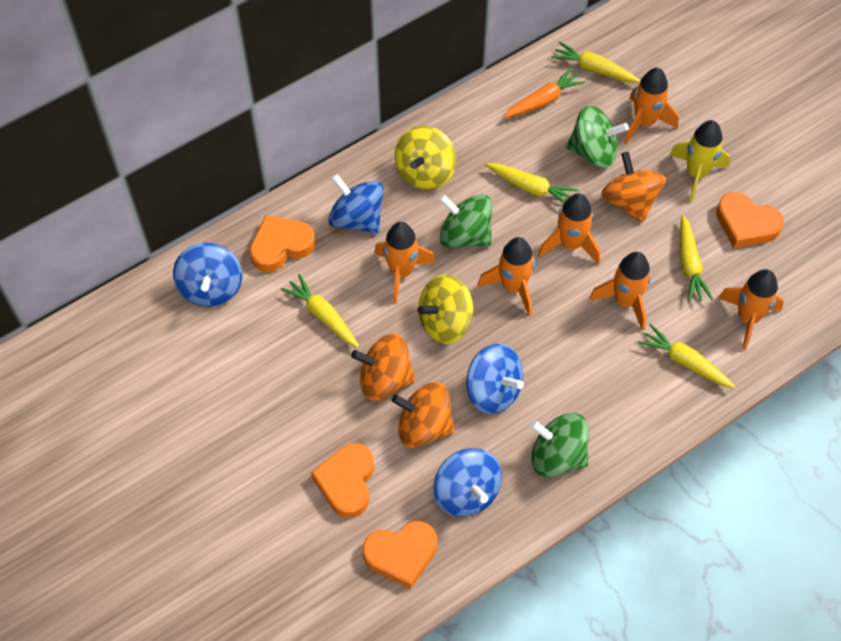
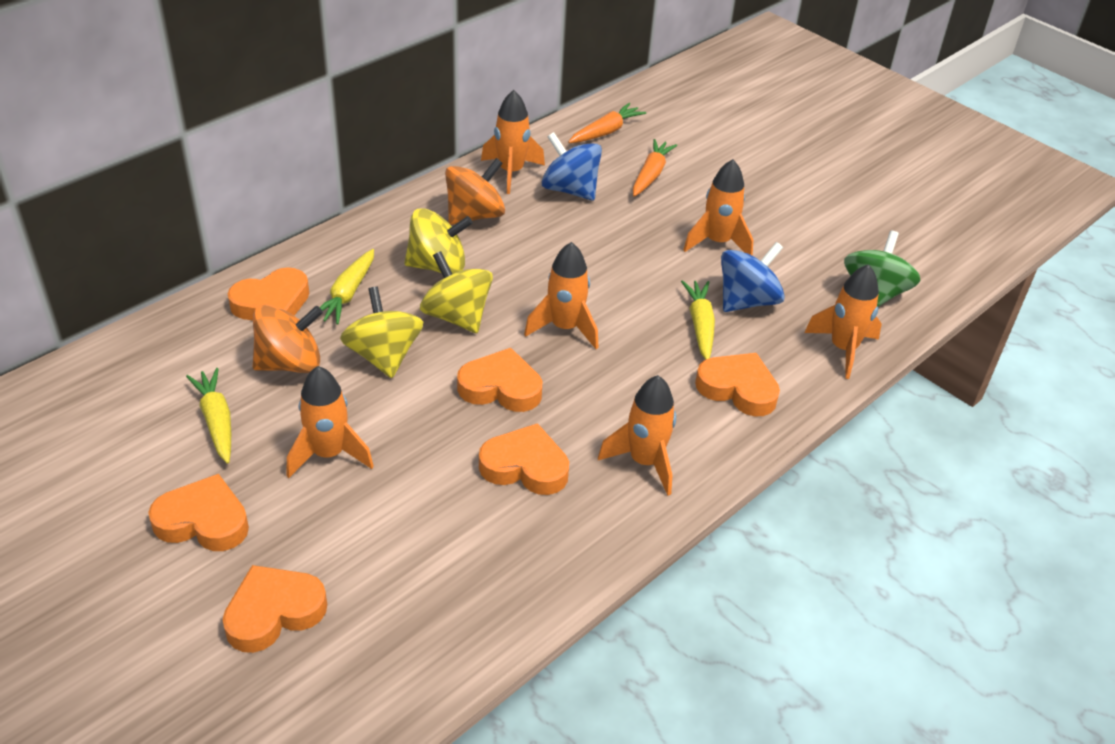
blue spinning top: [173,243,242,307] [328,174,383,234] [434,448,502,517] [466,344,524,414] = 4 -> [542,132,602,200] [721,242,785,312] = 2
green spinning top: [439,194,492,248] [530,413,589,477] [566,106,629,168] = 3 -> [844,231,920,307] = 1
orange carrot: [503,67,585,118] = 1 -> [568,103,646,143] [633,139,677,197] = 2
orange heart: [250,215,315,272] [311,443,374,518] [362,521,437,589] [716,192,784,248] = 4 -> [148,474,249,551] [222,565,327,653] [228,267,309,321] [457,348,542,412] [479,423,569,495] [695,353,780,417] = 6
orange spinning top: [351,334,416,401] [392,382,455,448] [601,152,666,223] = 3 -> [253,305,323,373] [445,158,505,225] = 2
yellow carrot: [281,274,359,348] [485,163,579,203] [551,42,641,83] [638,324,735,388] [680,215,713,302] = 5 -> [186,368,231,464] [319,249,374,324] [681,280,715,360] = 3
yellow rocket: [669,120,730,202] = 1 -> none = 0
yellow spinning top: [395,126,456,190] [418,274,473,344] = 2 -> [340,287,423,378] [404,208,473,274] [420,251,493,333] = 3

